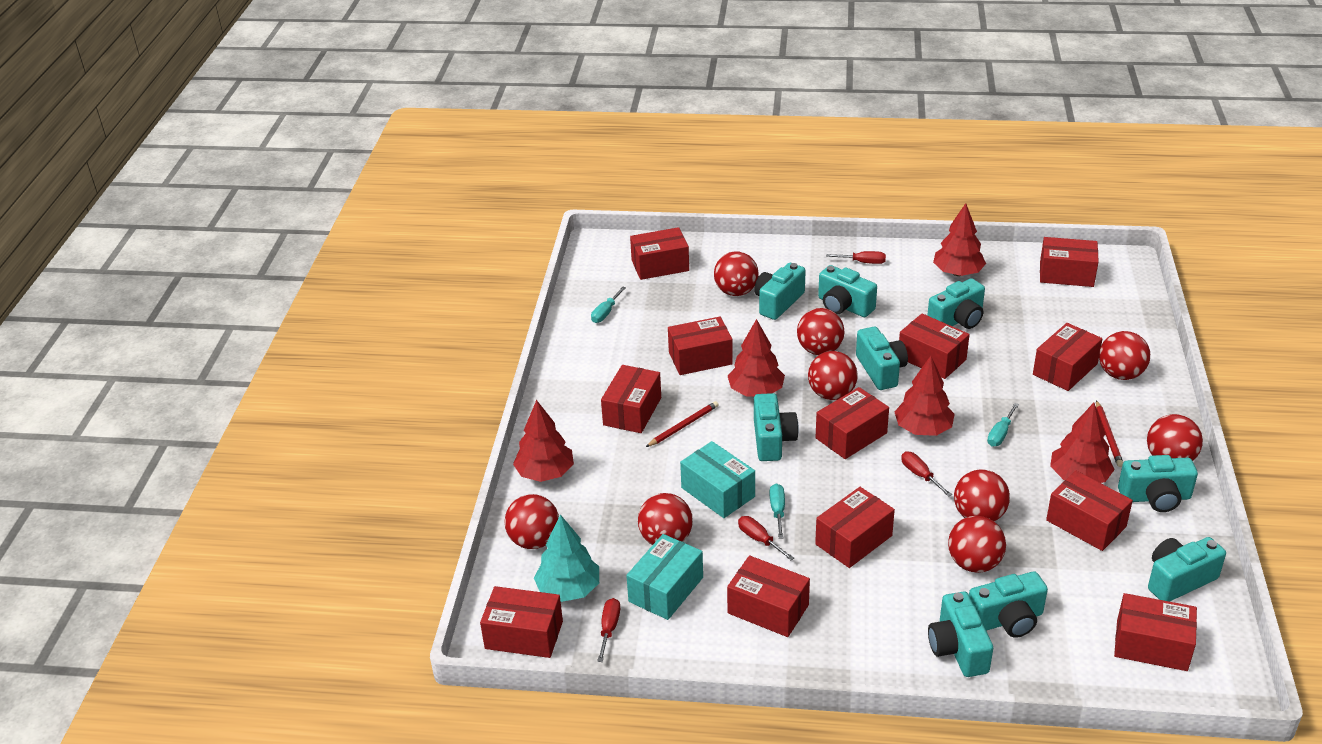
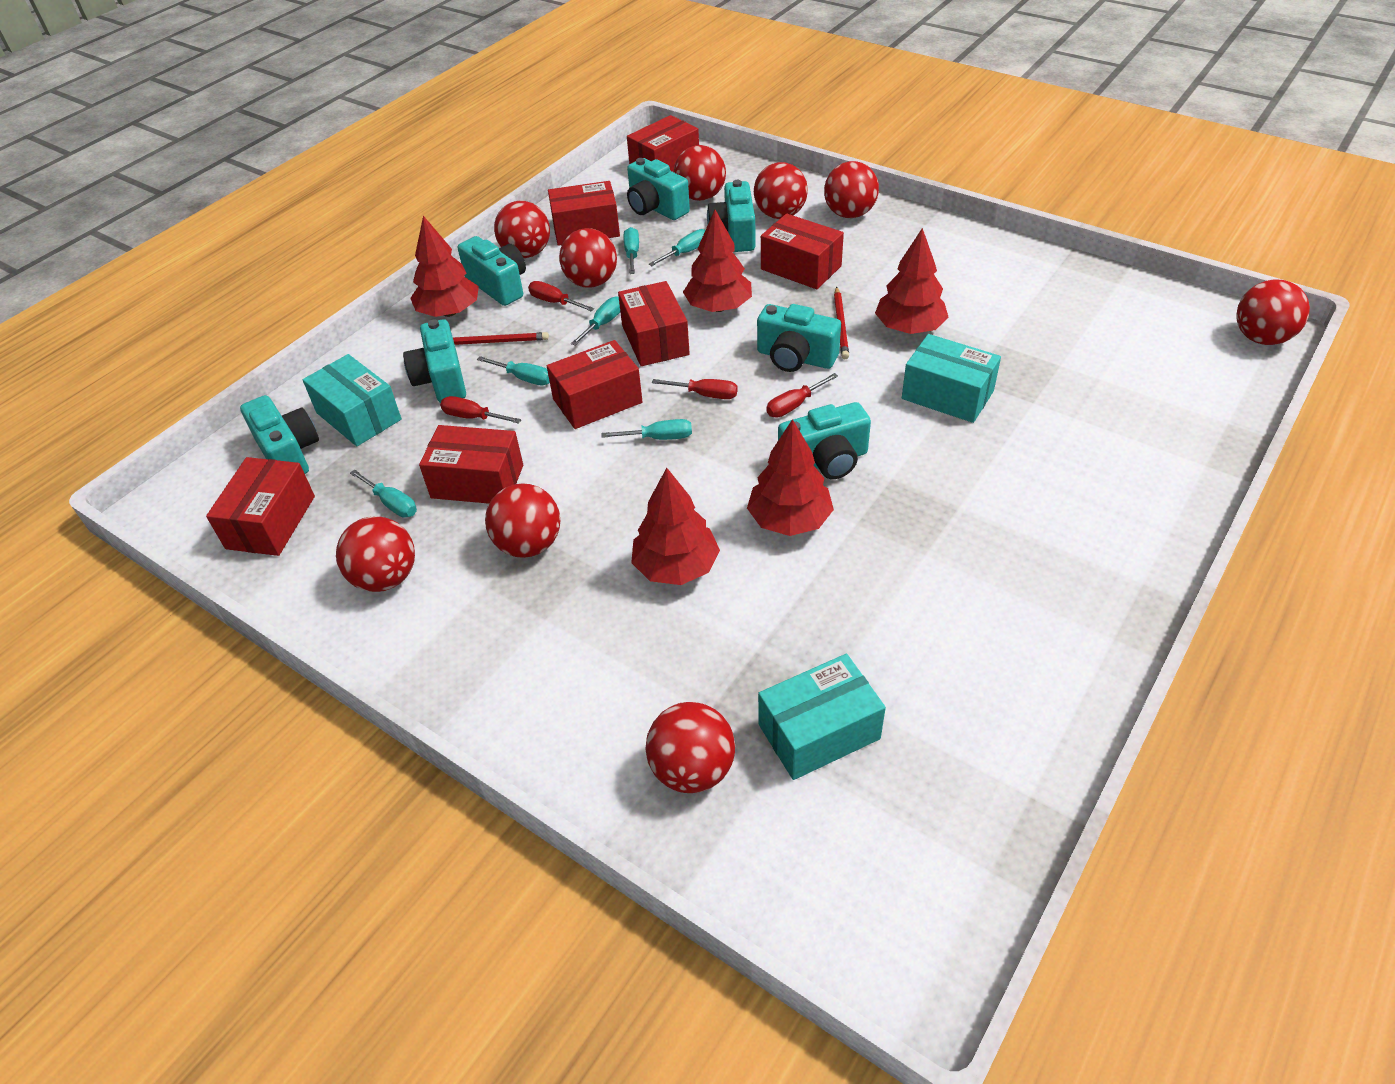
red box: [480,586,563,658] [601,365,661,433] [630,227,689,280] [668,317,733,375] [727,555,810,637] [815,487,895,568] [816,387,889,459] [899,313,970,379] [1033,323,1103,391] [1040,237,1099,287] [1046,471,1133,551] [1114,593,1197,671] = 12 -> [206,457,315,556] [419,425,523,504] [547,340,643,429] [548,181,620,246] [618,281,690,366] [627,115,699,172] [761,213,844,289] = 7
turquoise box: [626,534,703,620] [680,441,755,518] = 2 -> [302,354,402,446] [758,654,886,780] [902,334,1001,423] = 3
turquoise camera: [754,263,806,320] [754,393,799,461] [818,265,877,317] [856,327,908,390] [927,278,985,329] [928,591,993,677] [969,571,1048,638] [1118,455,1198,512] [1148,537,1226,602] = 9 -> [240,395,319,474] [403,319,466,403] [458,236,526,306] [627,158,690,220] [707,180,756,252] [757,304,841,372] [778,402,871,479] = 7
turquoise screwdriver: [591,286,626,323] [770,484,785,538] [987,403,1019,447] = 3 -> [350,470,417,518] [477,356,550,385] [571,296,620,346] [602,419,692,440] [624,227,639,274] [649,229,705,266] = 6
turquoise tree: [534,514,599,602] = 1 -> none = 0

